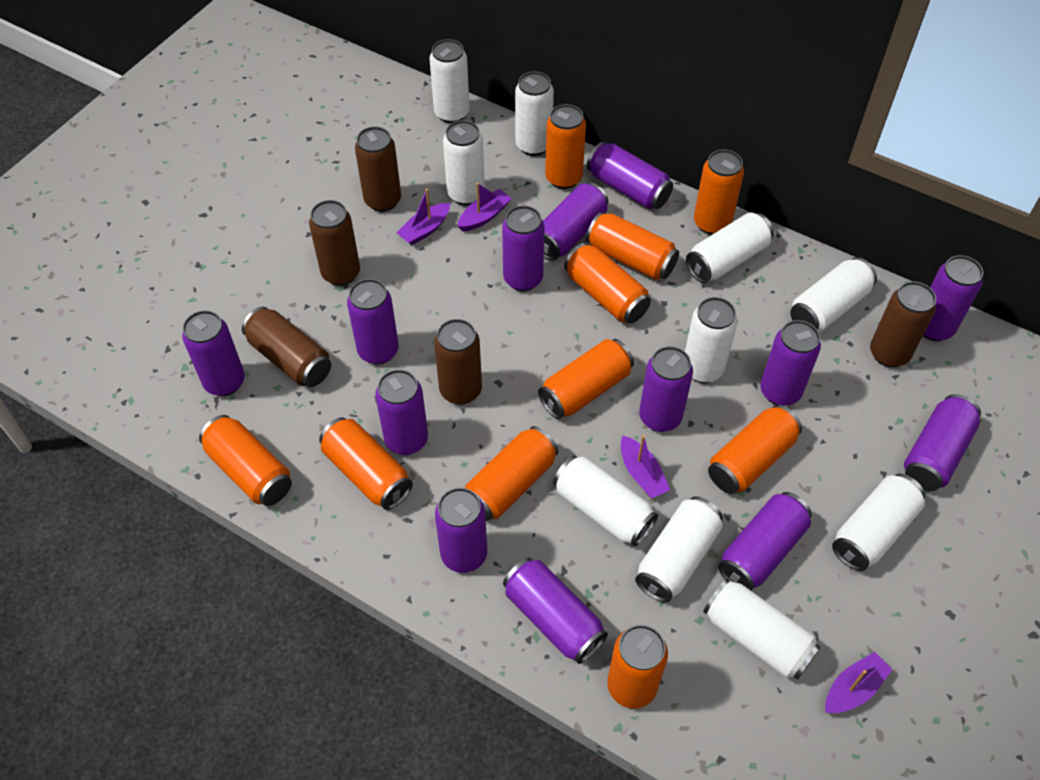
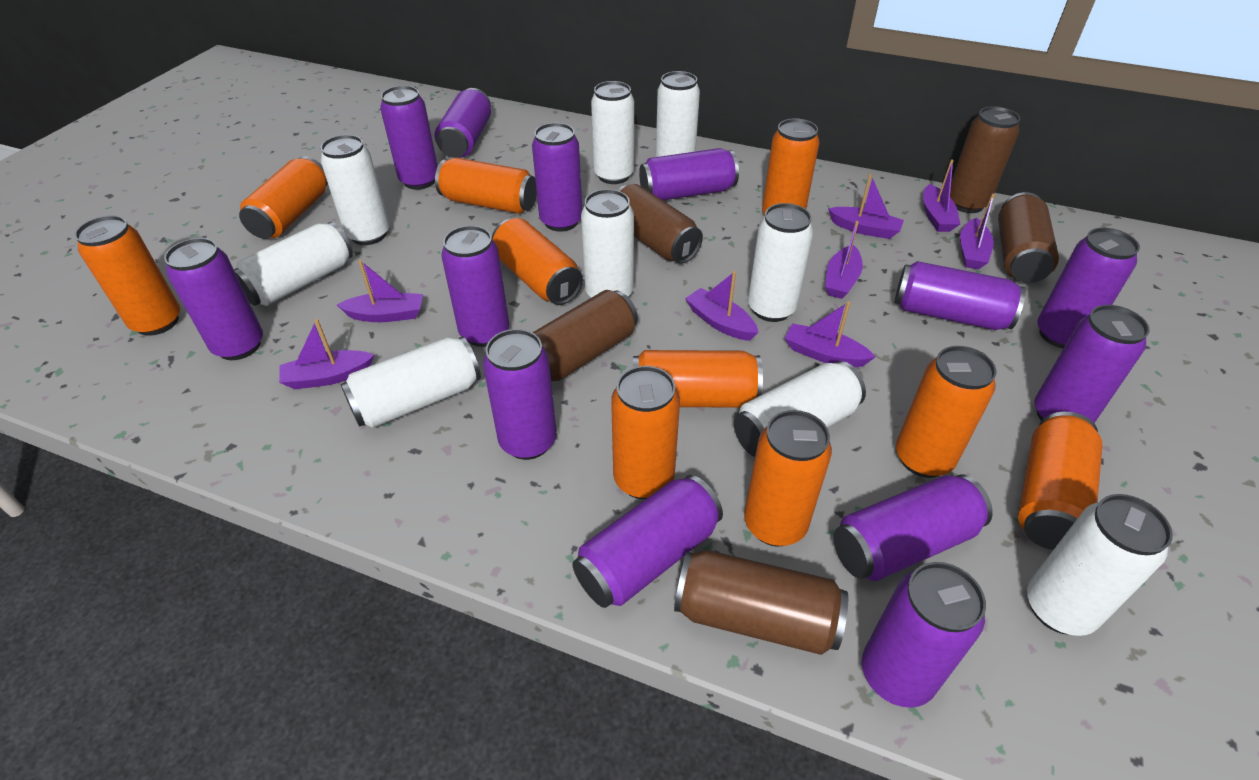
purple boat: [396,189,450,245] [458,183,511,232] [621,435,670,498] [825,652,892,713] = 4 -> [279,319,374,389] [337,260,423,322] [685,271,758,341] [785,301,875,367] [825,221,863,299] [828,174,904,239] [923,159,960,232] [960,194,995,269] = 8
white can: [429,39,470,123] [443,120,485,205] [515,71,554,156] [553,455,658,546] [635,496,723,603] [685,297,738,383] [686,212,774,283] [703,579,821,679] [790,257,877,333] [832,474,925,571] = 10 -> [234,222,353,306] [321,135,389,245] [341,336,481,428] [581,189,634,298] [591,81,634,184] [656,71,700,157] [734,361,866,457] [748,203,813,322] [1027,494,1173,636] = 9

